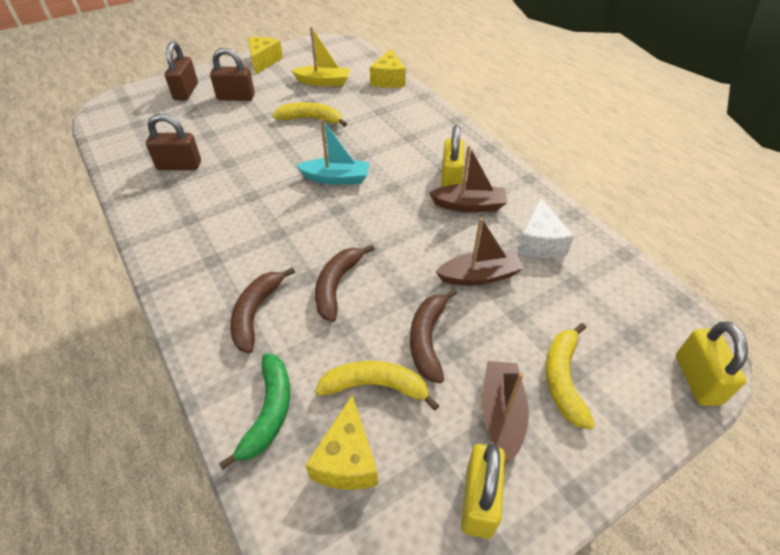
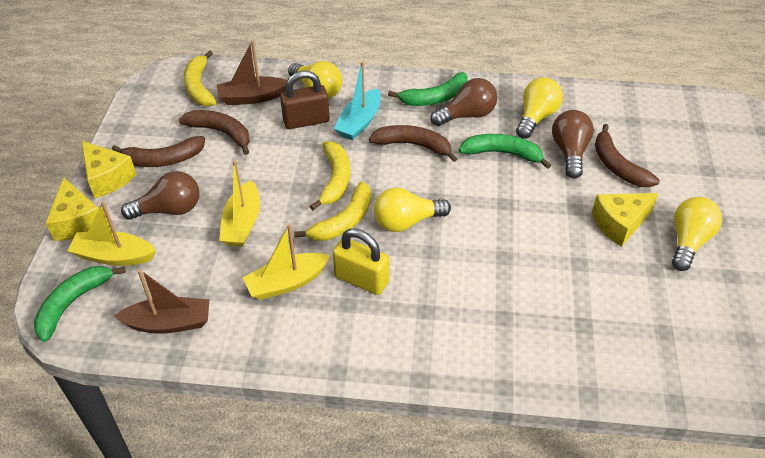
brown banana: [230,267,295,353] [315,245,375,322] [410,289,457,383] = 3 -> [112,136,205,167] [179,110,250,155] [369,125,457,162] [595,124,660,187] = 4
brown boat: [429,145,507,212] [436,218,524,286] [482,361,529,463] = 3 -> [114,269,209,334] [217,40,287,105] = 2
brown light bulb: none = 0 -> [121,171,199,220] [430,78,497,126] [552,110,594,179] = 3
brown padlock: [146,114,201,170] [165,41,198,101] [210,48,255,101] = 3 -> [280,71,329,129] = 1
green banana: [219,353,290,470] = 1 -> [34,266,126,342] [388,72,468,106] [459,134,551,169] = 3
white cheese: [517,197,574,258] = 1 -> none = 0
yellow boat: [291,27,350,86] = 1 -> [67,201,156,266] [219,160,260,247] [243,224,331,300] = 3
yellow light bulb: none = 0 -> [288,61,342,99] [374,188,451,232] [516,77,563,139] [672,197,722,271] = 4
yellow padlock: [441,125,464,187] [461,444,505,539] [676,321,748,406] = 3 -> [333,228,390,295] = 1

